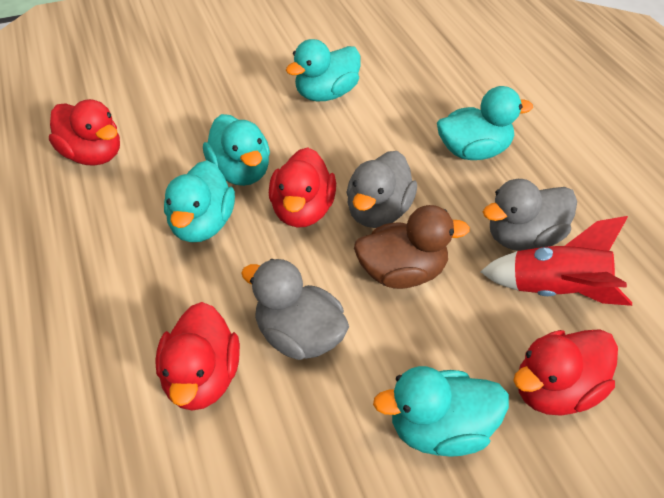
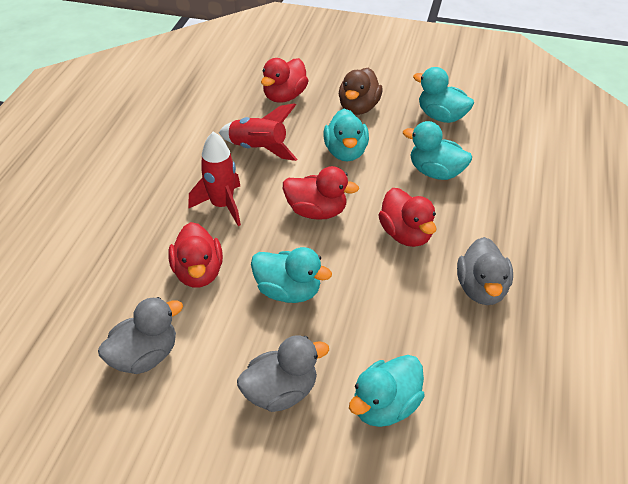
red rocket: [480,216,632,306] = 1 -> [188,132,241,226] [219,103,297,161] = 2

